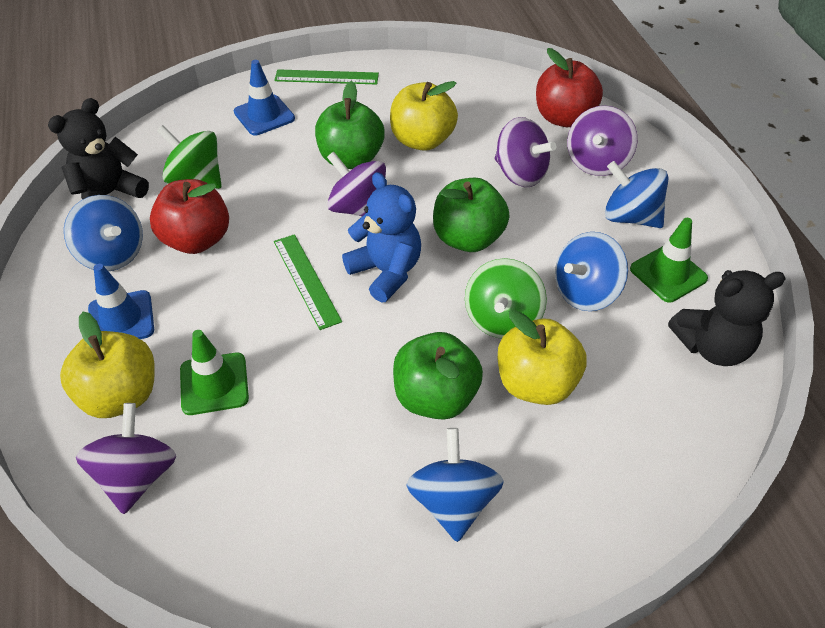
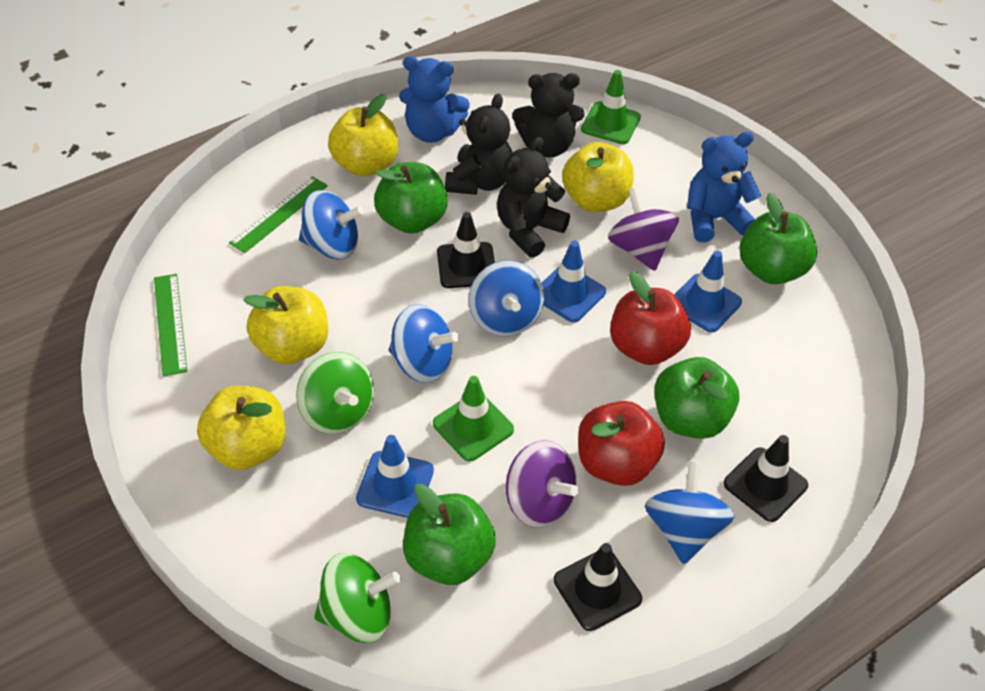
black teddy bear: [48,98,149,200] [668,270,786,366] = 2 -> [445,94,512,195] [497,137,570,258] [512,73,584,158] = 3
black traffic cone: none = 0 -> [437,212,495,288] [554,543,642,631] [724,435,808,522] = 3
blue teddy bear: [342,172,421,302] = 1 -> [399,56,470,143] [687,132,761,242] = 2
blue traffic cone: [88,264,154,339] [234,60,295,136] = 2 -> [356,435,434,518] [542,241,606,322] [674,251,742,332] = 3
green apple: [315,81,385,169] [393,332,483,420] [433,178,510,252] = 3 -> [374,162,448,234] [403,484,496,585] [654,357,739,439] [740,193,817,284] = 4
purple spinning top: [76,403,176,514] [327,151,386,216] [495,117,556,187] [567,106,637,176] = 4 -> [506,440,579,528] [608,187,679,271] = 2
yellow apple: [60,312,154,418] [390,81,458,151] [498,310,587,405] = 3 -> [197,386,285,470] [243,286,328,364] [328,94,398,176] [562,142,634,212] = 4

